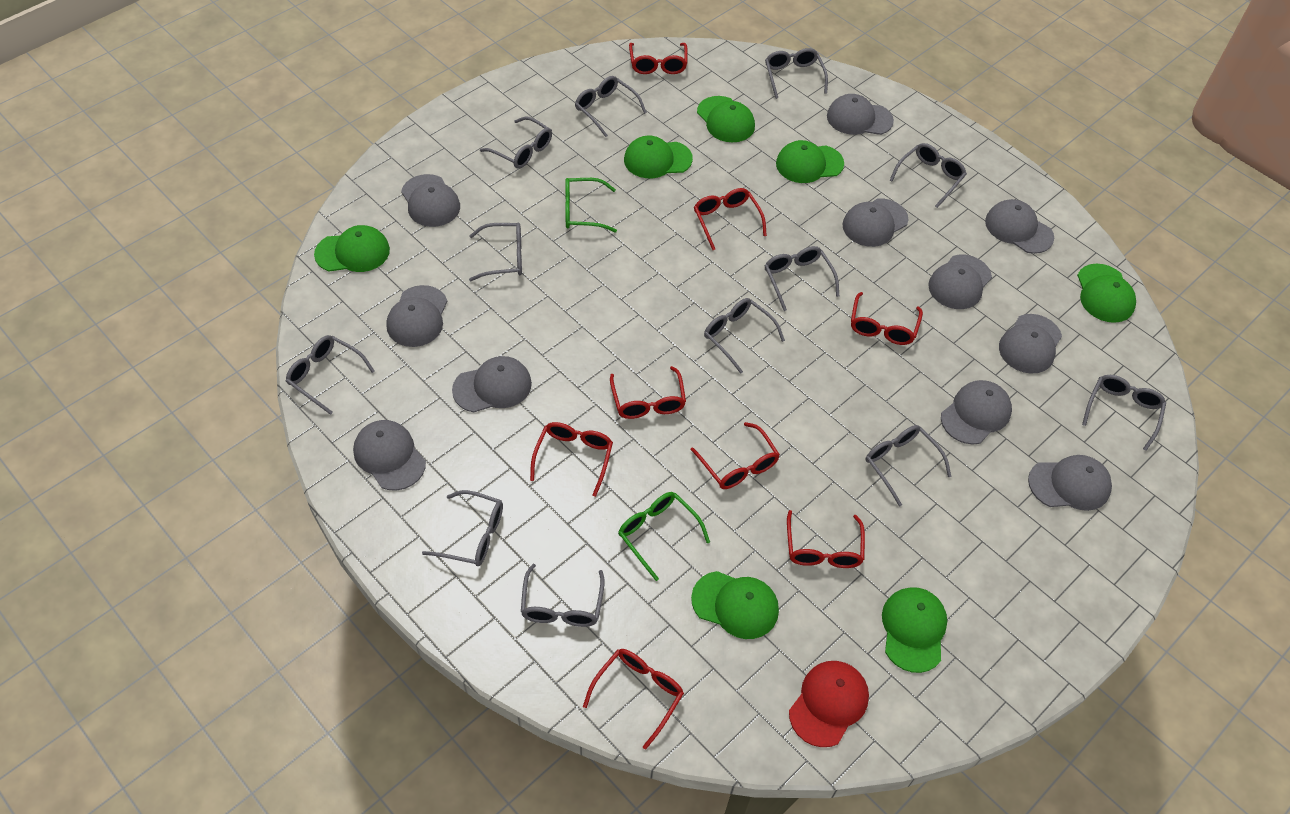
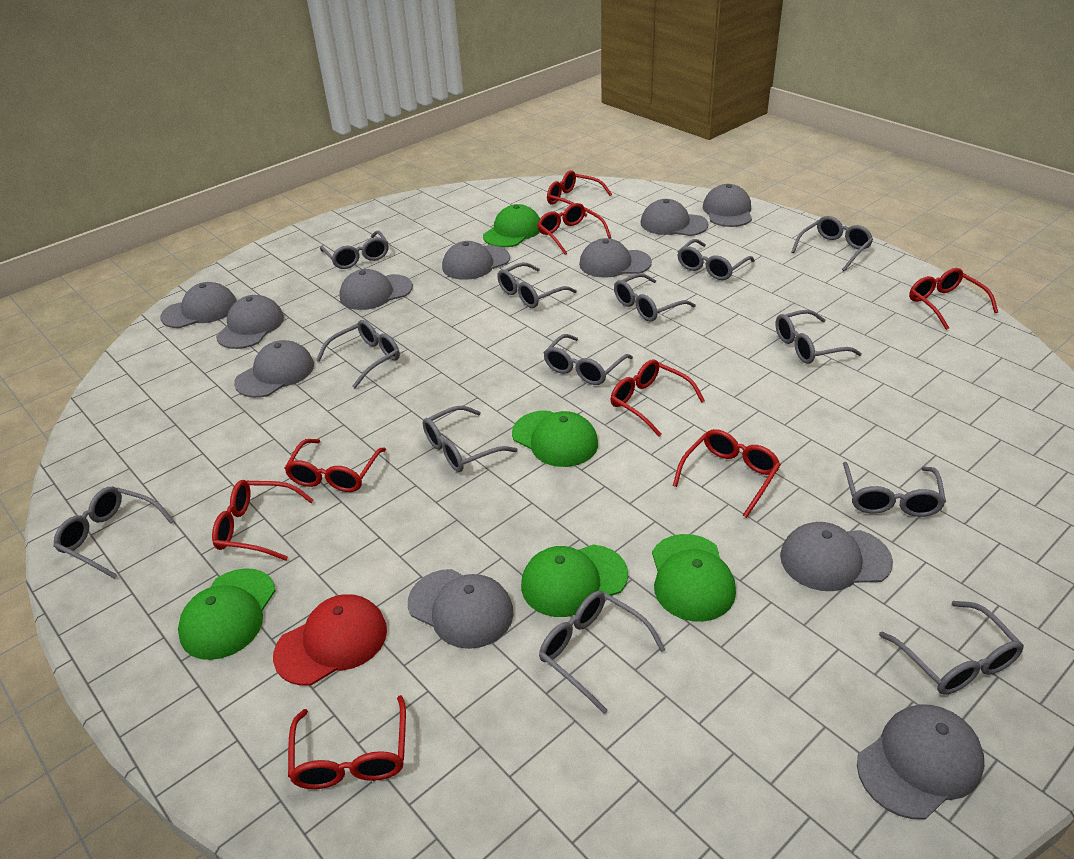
green cap: [314,225,390,272] [624,135,693,178] [691,571,779,639] [697,96,755,142] [776,140,844,183] [882,587,947,673] [1077,264,1136,323] = 7 -> [178,568,276,660] [483,204,540,247] [512,411,598,467] [521,545,628,617] [652,534,736,622] = 5
green glasses: [565,178,617,233] [618,492,710,581] = 2 -> none = 0
grey glasses: [286,335,375,415] [422,490,503,566] [469,223,522,281] [480,116,552,169] [521,564,605,627] [575,76,647,137] [704,298,785,374] [764,246,839,311] [765,48,828,99] [866,425,952,507] [890,143,967,208] [1082,375,1166,451] = 12 -> [53,487,174,579] [316,320,400,388] [320,231,388,269] [423,406,518,472] [497,262,577,308] [539,591,665,714] [543,334,633,385] [614,273,696,321] [678,239,755,280] [776,310,862,364] [792,216,873,271] [843,462,946,517] [879,601,1024,695] = 13

